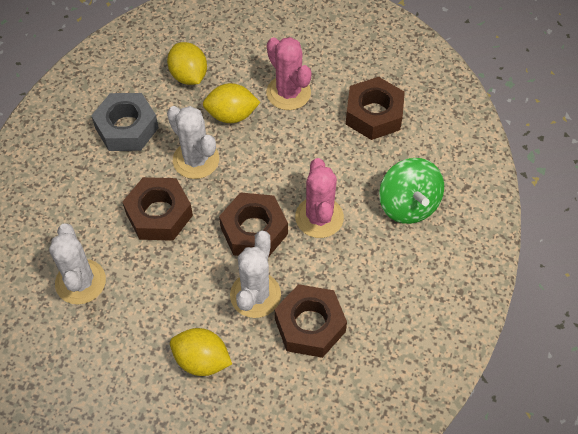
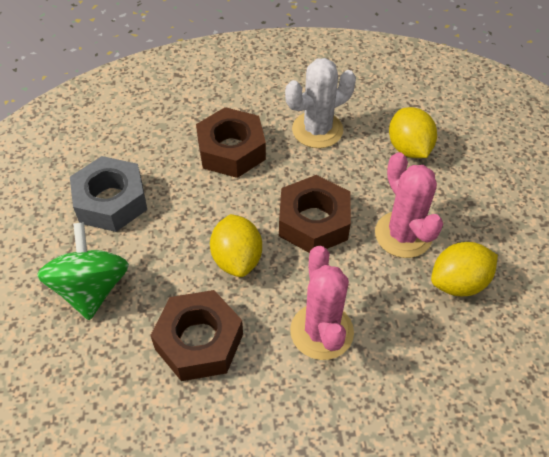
brown nut: [123,177,193,241] [219,192,288,257] [275,284,347,358] [346,77,405,140] = 4 -> [150,290,243,381] [196,107,266,178] [279,175,351,253] = 3
white cactus: [49,223,106,305] [167,106,219,179] [230,230,281,318] = 3 -> [285,58,356,148] = 1

